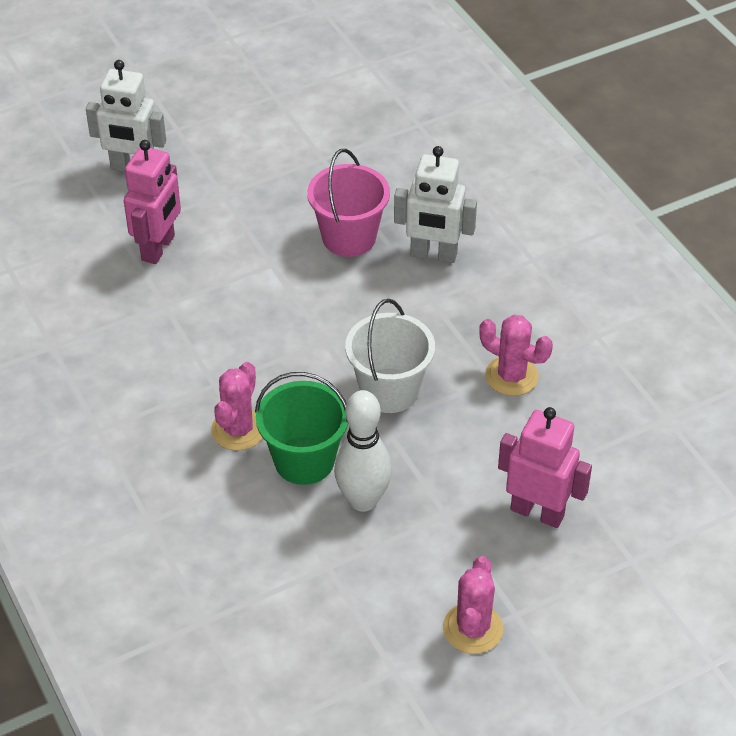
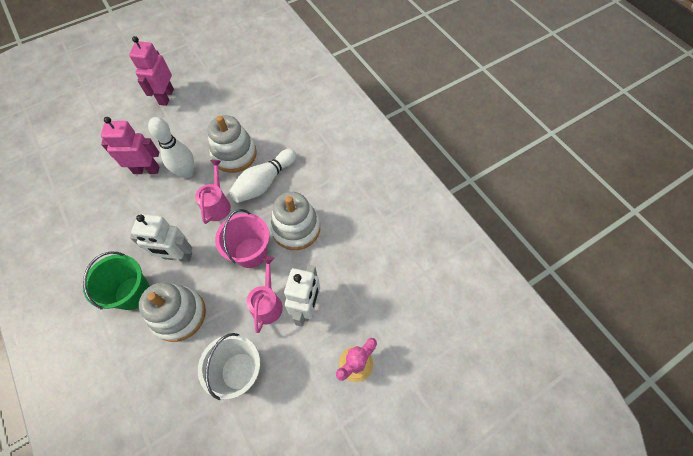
pink cactus: [211,362,262,451] [443,556,503,654] [479,315,553,396] = 3 -> [336,338,377,382] = 1
pink watering can: none = 0 -> [195,160,231,224] [246,256,283,333] = 2
white bowling pin: [334,390,392,512] = 1 -> [148,117,194,179] [229,149,296,203] = 2
white stacking toy: none = 0 -> [139,282,206,342] [207,115,257,173] [270,192,320,250] = 3

